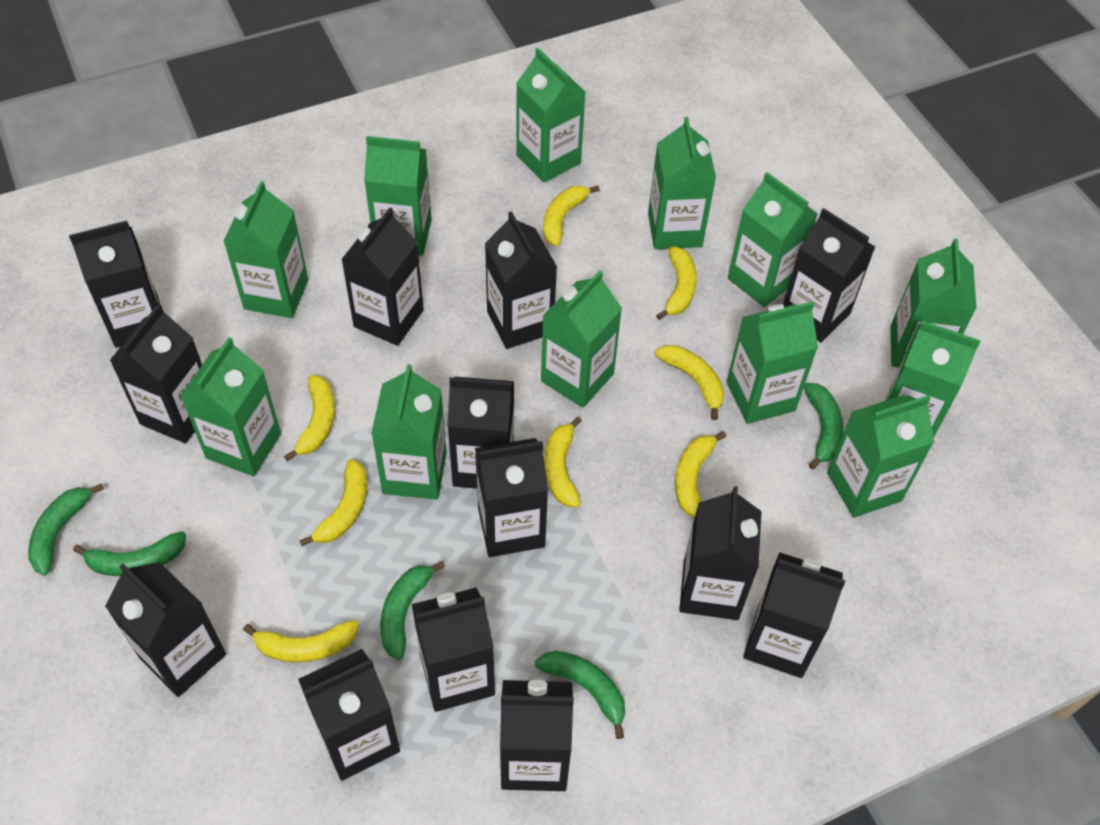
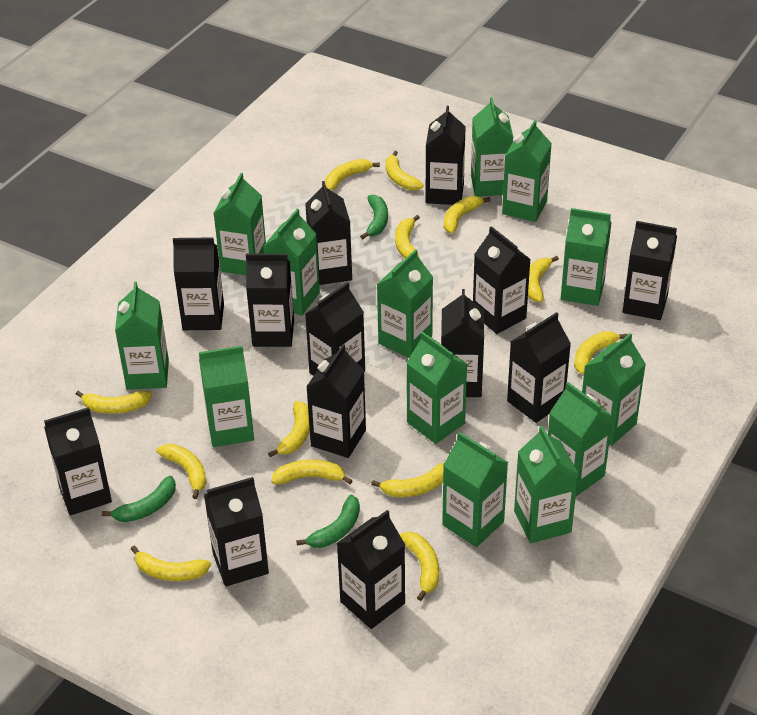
green banana: [28,484,104,576] [73,531,186,576] [380,561,445,660] [535,651,625,739] [804,383,843,470] = 5 -> [102,476,176,522] [296,495,360,548] [360,195,388,239] = 3
green carton: [181,337,281,477] [223,181,308,318] [364,136,432,256] [371,364,447,500] [516,48,585,182] [541,271,622,408] [648,117,716,249] [727,301,818,424] [728,172,818,307] [827,395,934,518] [886,320,981,437] [890,238,977,367] = 12 -> [115,282,169,390] [199,346,254,447] [214,173,266,275] [263,209,320,315] [377,249,433,358] [406,332,467,444] [442,432,508,547] [471,97,513,196] [502,120,552,222] [514,426,579,543] [548,382,613,496] [561,208,611,306] [582,333,646,446] = 13
yellow banana: [243,620,359,663] [284,375,335,461] [299,459,367,546] [543,185,600,246] [544,417,582,507] [655,345,724,420] [656,246,697,320] [675,431,726,517] = 8 -> [76,391,152,414] [131,546,211,581] [156,444,206,499] [268,401,310,457] [271,460,353,484] [325,159,380,190] [371,462,445,497] [386,151,423,191] [395,215,420,259] [400,532,439,601] [444,196,491,233] [528,256,559,302] [574,331,628,374] = 13

